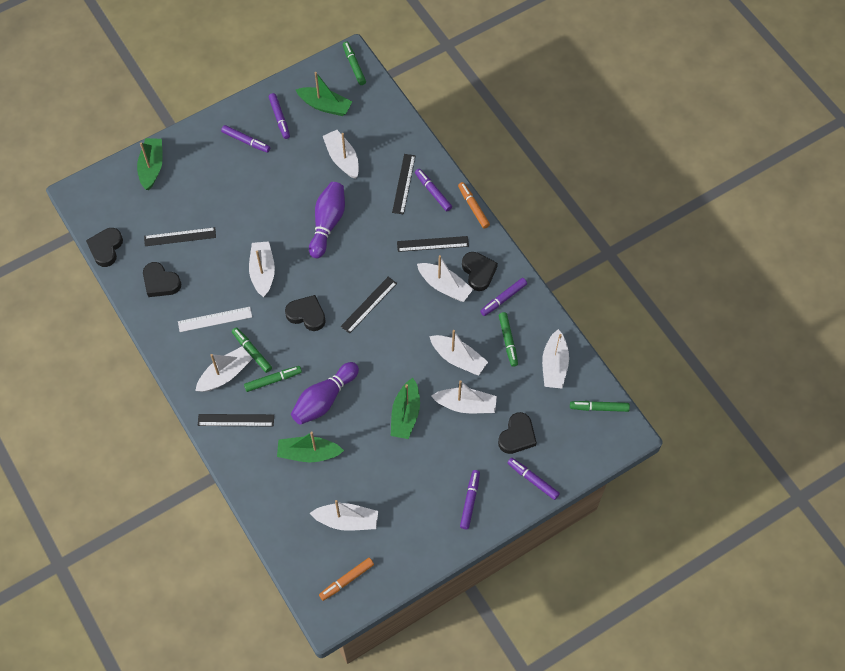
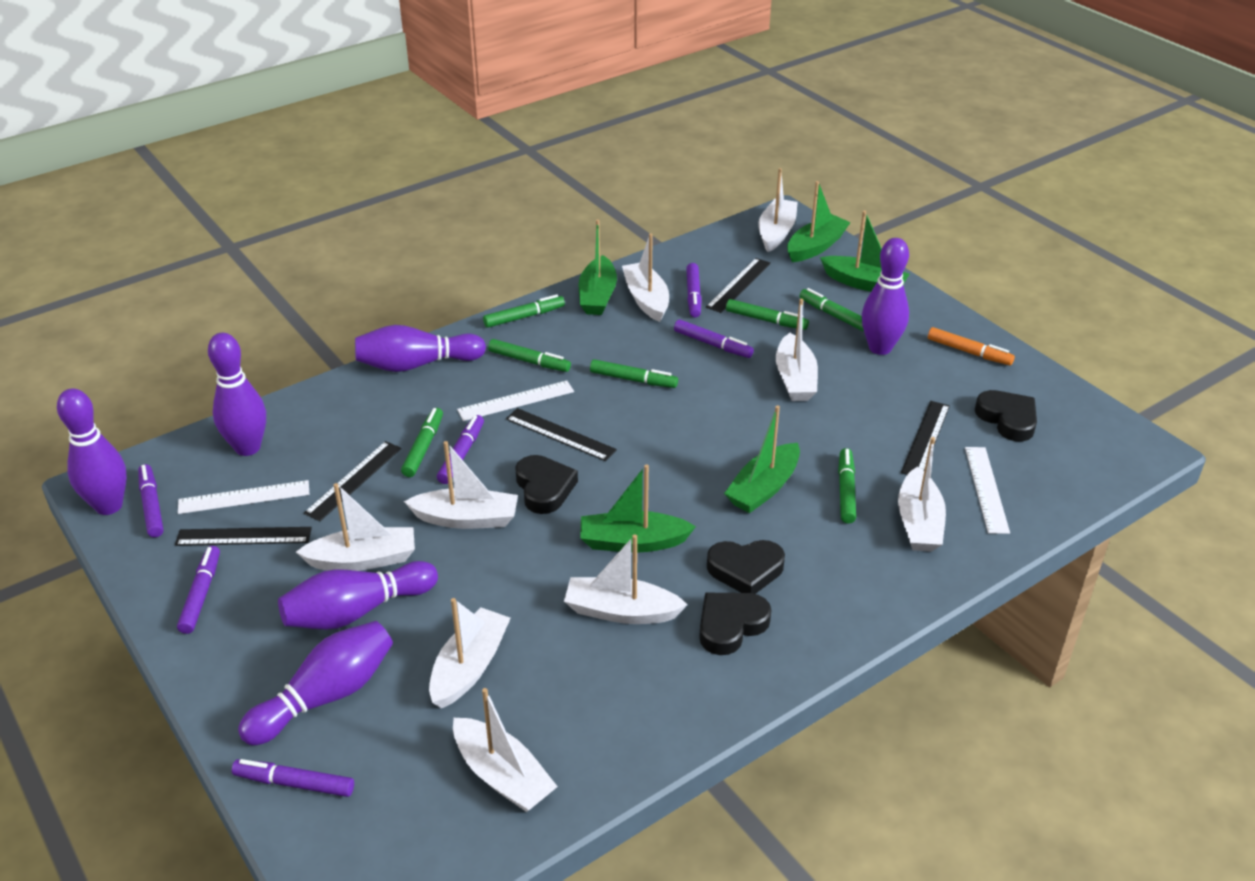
black heart: [86,228,123,267] [143,262,182,297] [285,295,326,331] [462,252,498,291] [498,412,537,454] = 5 -> [516,455,578,514] [699,593,771,655] [707,540,785,594] [975,390,1037,442] = 4
green boat: [137,138,163,190] [277,432,344,462] [296,72,352,116] [391,378,420,439] = 4 -> [579,219,617,315] [580,464,696,553] [724,405,800,513] [787,181,851,262] [820,210,910,292] = 5
green marker: [232,327,272,373] [244,366,302,392] [343,41,366,85] [499,312,518,367] [570,401,630,412] = 5 -> [401,408,443,477] [483,294,565,328] [488,339,571,372] [590,359,678,388] [726,299,809,330] [800,288,864,332] [838,448,856,523] = 7
orange marker: [319,558,374,601] [458,182,490,229] = 2 -> [928,327,1015,365] = 1
purple bowling pin: [291,362,359,425] [309,182,345,258] = 2 -> [57,389,127,515] [208,333,266,456] [238,621,393,745] [278,561,438,630] [355,325,486,372] [862,238,909,355] = 6
white boat: [195,346,253,392] [249,241,275,297] [310,500,378,531] [323,130,359,179] [417,255,473,302] [429,330,488,376] [431,380,497,413] [542,329,569,389] = 8 -> [296,483,415,571] [404,441,518,529] [429,598,511,709] [453,688,558,812] [564,535,688,624] [622,233,669,322] [758,168,798,252] [776,299,818,401] [898,437,946,552] = 9
white ruler: [178,307,252,332] = 1 -> [178,480,309,514] [457,380,574,421] [965,447,1010,534] = 3

